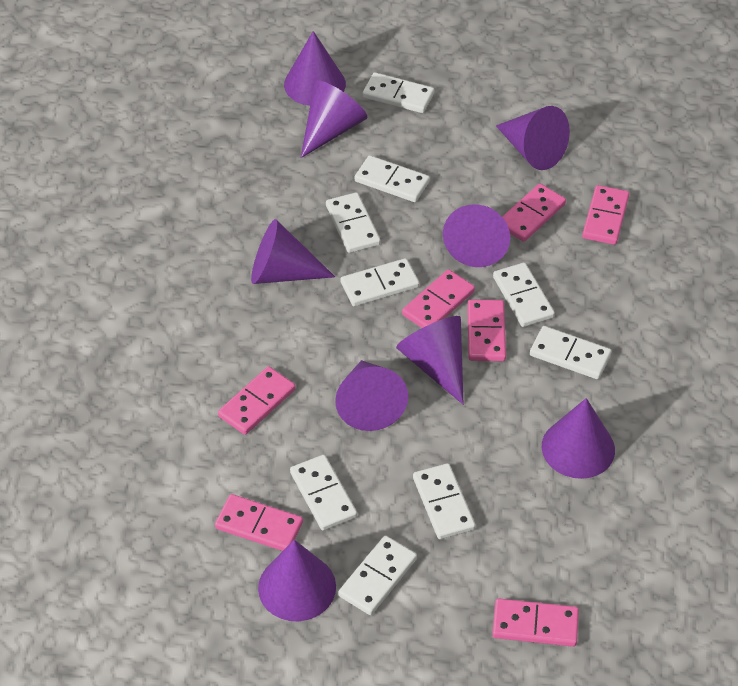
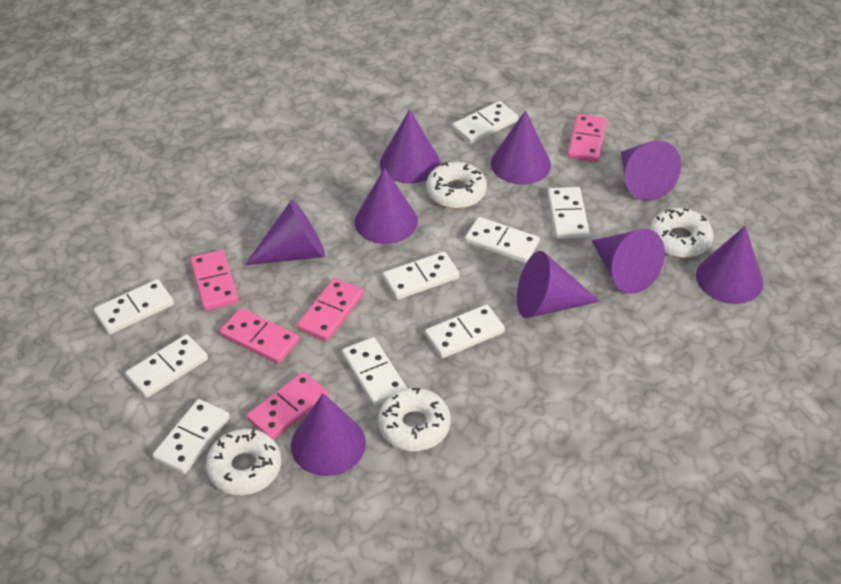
pink domino: [215,494,303,551] [218,366,295,435] [402,269,475,328] [467,300,506,361] [492,598,579,647] [502,184,566,242] [582,185,629,245] = 7 -> [190,250,239,311] [220,308,299,364] [247,372,329,440] [297,278,364,341] [567,114,607,162] = 5
white donut: none = 0 -> [206,429,281,496] [378,388,451,451] [426,162,487,209] [649,208,714,258] = 4

